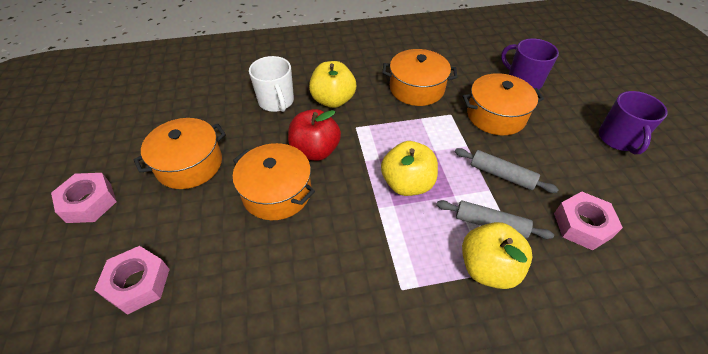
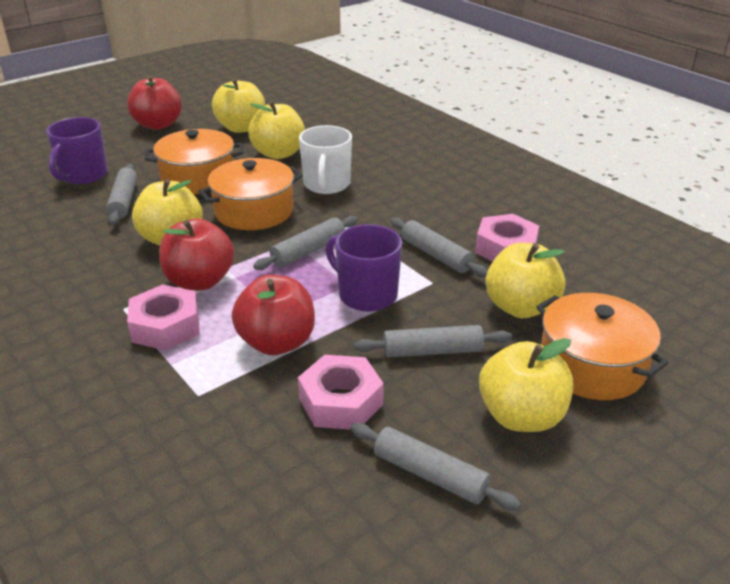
grey rolling pin: [436,200,554,239] [455,148,559,193] = 2 -> [106,164,137,225] [253,216,358,270] [350,423,521,510] [354,325,512,358] [390,217,488,277] = 5
orange pot: [133,118,226,189] [233,143,315,220] [383,49,457,106] [462,73,544,135] = 4 -> [145,129,243,194] [198,158,303,230] [536,293,669,400] = 3
red apple: [288,109,341,161] = 1 -> [127,76,182,130] [159,218,234,291] [232,275,315,355] = 3
yellow apple: [309,61,356,108] [381,141,438,196] [462,222,532,289] = 3 -> [132,179,203,246] [212,78,265,133] [248,101,305,159] [479,338,573,432] [485,243,565,318] = 5

